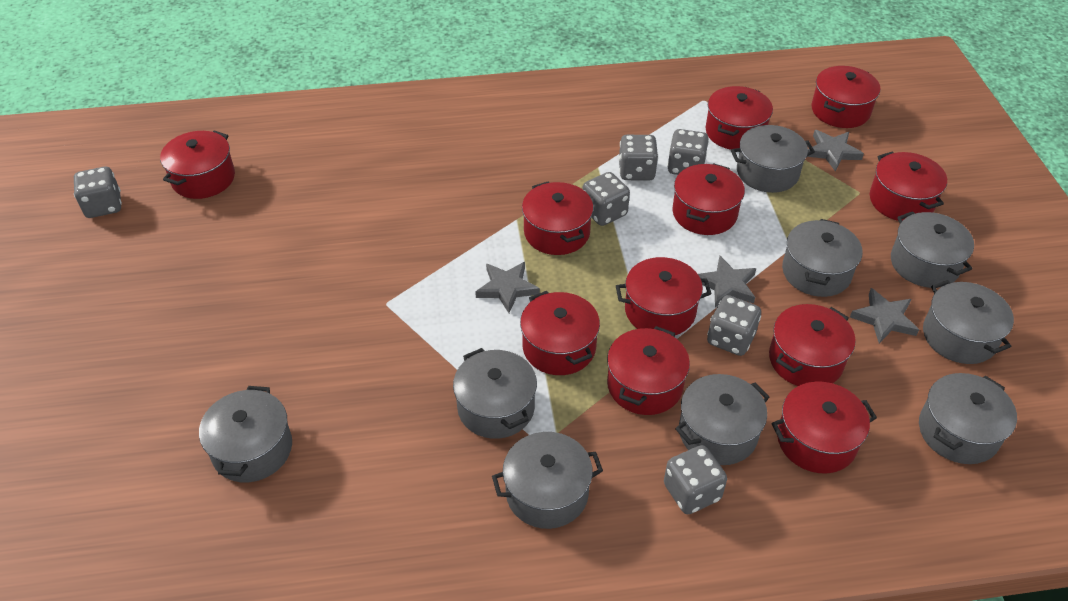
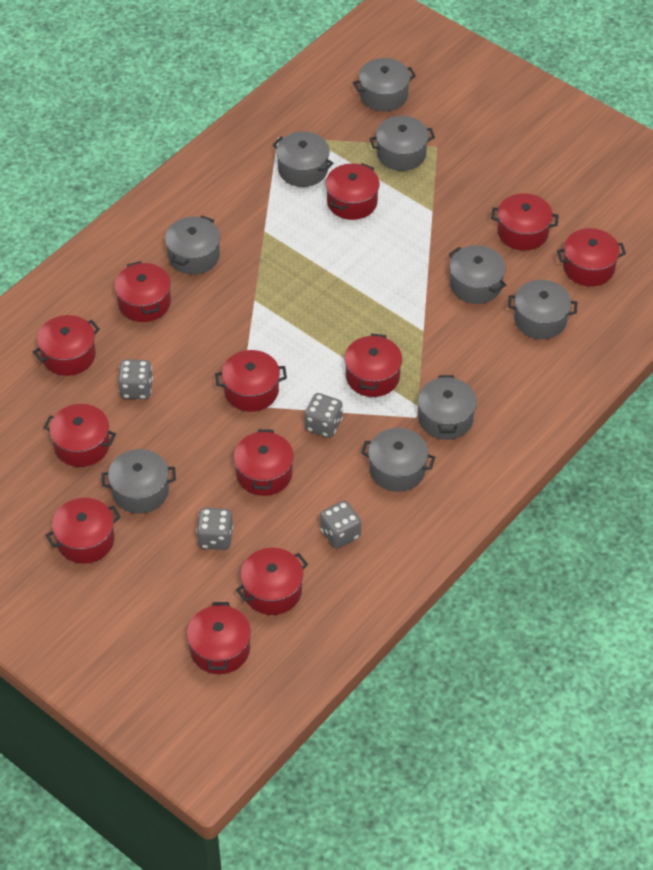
grey dice: [74,167,122,218] [582,172,630,226] [618,135,658,181] [664,445,727,514] [667,129,709,175] [707,295,761,356] = 6 -> [118,359,153,399] [197,508,233,550] [305,393,343,438] [320,501,361,548] = 4
grey star: [475,262,540,313] [698,256,756,307] [807,130,864,172] [850,288,919,343] = 4 -> none = 0
red pot: [160,130,235,199] [520,291,600,375] [522,181,594,255] [607,326,690,415] [616,257,711,335] [673,163,745,235] [706,86,773,150] [769,304,855,386] [772,381,877,473] [811,66,880,128] [870,152,947,221] = 11 -> [33,315,100,376] [43,404,116,467] [46,498,121,564] [114,261,171,322] [187,602,251,674] [215,350,287,412] [234,429,294,496] [236,548,308,615] [326,163,380,220] [344,333,402,397] [491,193,559,251] [557,228,626,286] = 12

